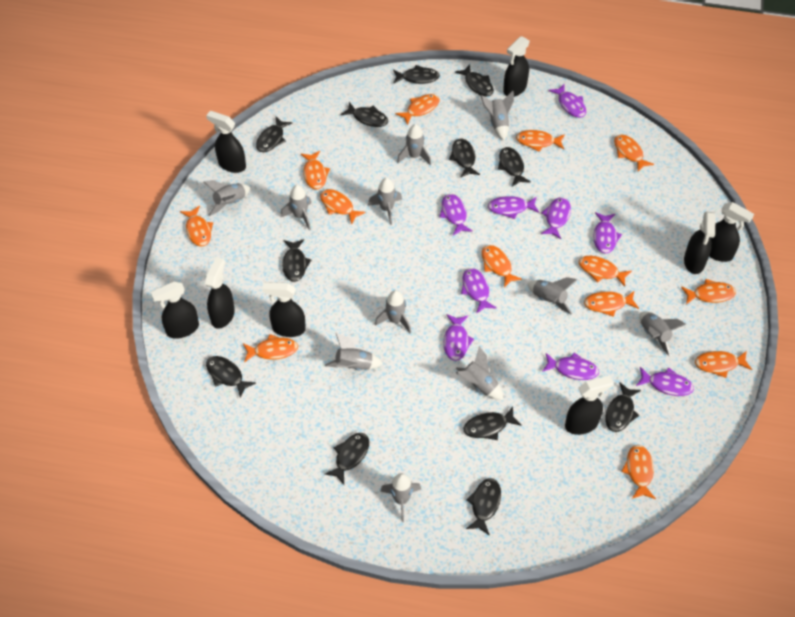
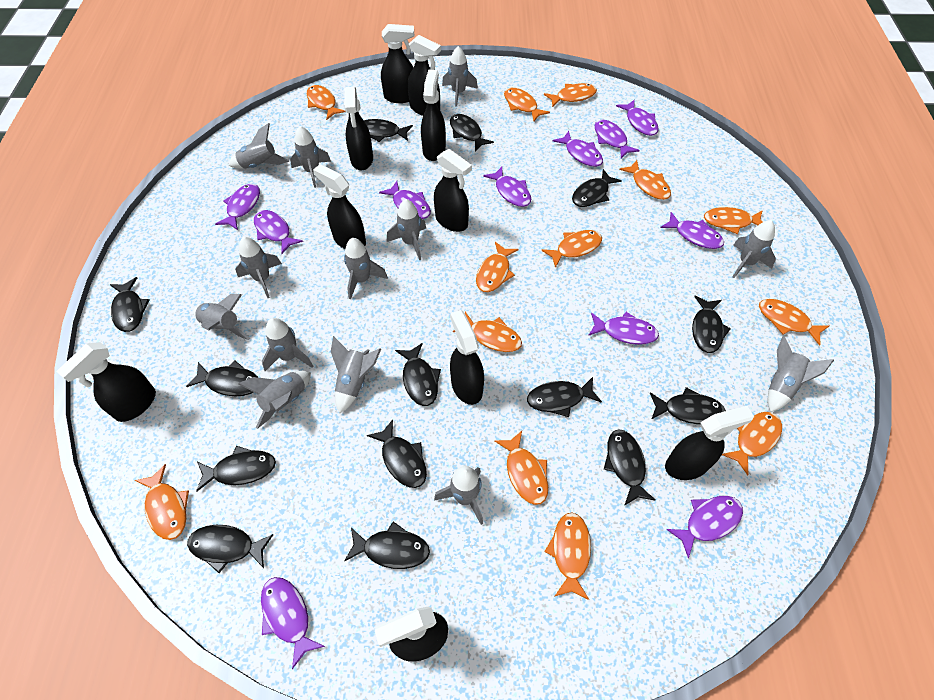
black fish: [206,356,256,398] [256,117,292,152] [282,239,311,282] [324,433,369,484] [341,102,388,127] [393,65,440,84] [449,139,480,178] [455,64,494,96] [464,406,522,440] [466,478,501,536] [498,147,531,186] [605,382,641,432] = 12 -> [110,277,149,332] [186,361,258,397] [187,525,274,573] [196,446,276,492] [344,522,430,569] [364,119,413,142] [367,419,427,488] [395,343,441,406] [450,114,494,151] [527,377,602,417] [572,169,622,207] [604,429,656,506] [650,387,726,424] [692,296,731,353] = 14
black spray bottle: [151,281,199,339] [205,257,235,329] [206,111,246,173] [262,282,306,337] [503,36,530,97] [565,376,614,435] [684,212,715,274] [709,202,754,262] = 8 -> [56,342,156,422] [313,164,366,249] [344,86,373,170] [375,607,448,662] [381,24,414,103] [408,35,441,116] [421,69,446,161] [434,149,472,232] [450,310,484,405] [665,406,754,480] = 10
grey rocket: [204,180,251,216] [281,185,311,231] [325,333,383,370] [368,178,402,225] [375,290,411,333] [380,473,421,522] [397,124,431,165] [456,346,504,400] [480,91,514,141] [527,277,577,315] [639,311,686,357] = 11 -> [193,294,250,340] [229,123,289,169] [235,237,282,298] [238,371,311,429] [262,318,313,371] [290,126,331,188] [331,336,381,413] [344,238,388,299] [387,199,426,260] [434,466,483,525] [442,46,478,107] [733,220,776,278] [768,336,834,412] = 13
purple fish: [439,194,473,236] [444,314,474,361] [461,268,497,314] [488,196,539,219] [541,197,571,239] [542,352,599,380] [549,83,586,118] [593,212,622,254] [636,367,694,396] = 9 -> [215,184,260,230] [254,210,303,254] [261,577,325,669] [379,181,431,219] [483,167,531,207] [553,131,603,167] [588,312,659,345] [594,120,640,158] [616,99,658,136] [660,212,724,249] [666,496,743,558] = 11

